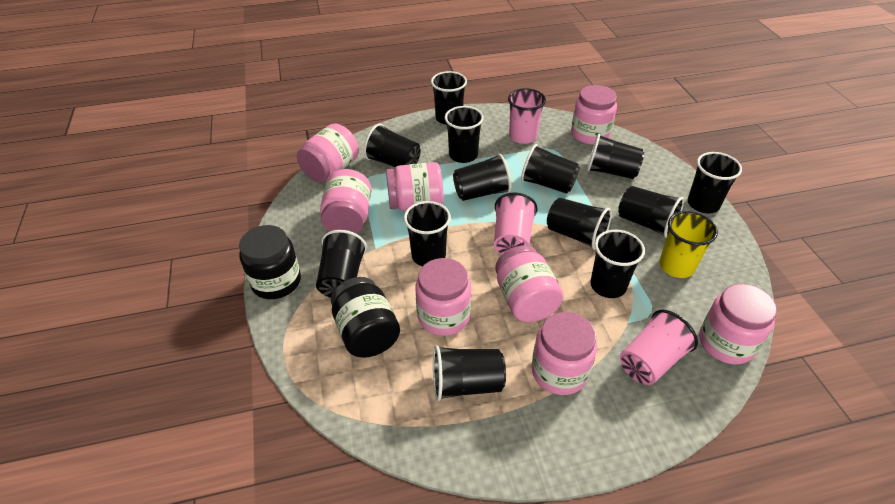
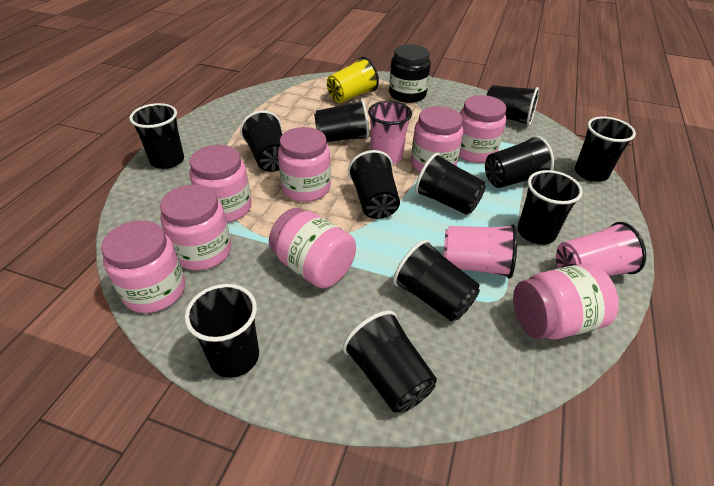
black cup: [316,230,367,298] [364,124,421,167] [404,201,451,266] [431,71,467,125] [433,345,506,401] [445,106,484,163] [453,154,511,201] [521,144,580,194] [547,198,612,250] [587,133,644,179] [590,230,645,298] [618,186,684,238] [688,152,742,213] = 13 -> [129,103,184,169] [184,284,259,378] [240,111,283,172] [314,99,369,142] [343,311,437,413] [348,150,400,219] [393,239,480,321] [415,153,486,215] [485,136,554,188] [486,85,539,126] [518,170,583,245] [575,117,636,182] = 12
black jar: [239,225,301,299] [331,277,400,358] = 2 -> [389,44,431,103] = 1

